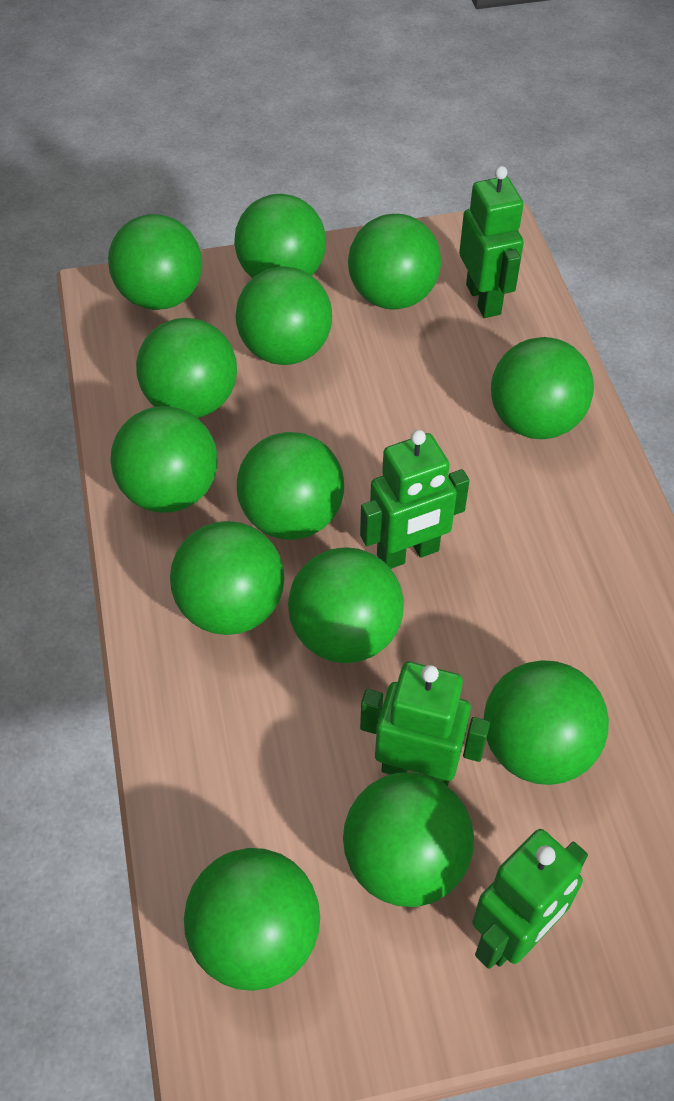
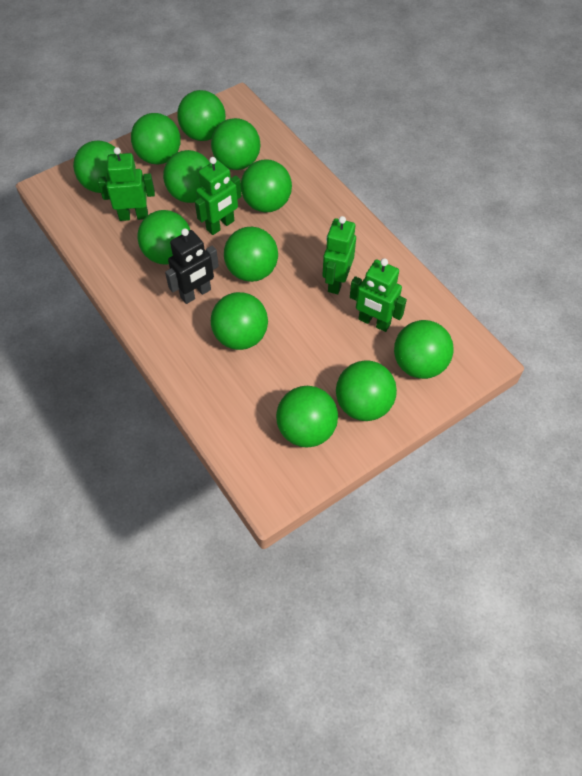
black robot: none = 0 -> [165,228,219,304] = 1
green ball: [108,214,202,310] [110,406,218,513] [136,318,237,418] [170,521,284,635] [184,848,320,991] [234,194,326,278] [235,266,332,365] [237,432,344,540] [288,547,404,663] [343,772,474,907] [348,214,441,309] [484,660,609,785] [491,337,594,439] = 13 -> [73,141,121,193] [131,113,181,164] [137,210,190,265] [163,150,210,203] [177,90,226,141] [211,118,260,170] [211,292,268,350] [224,227,278,282] [241,160,292,212] [276,386,338,447] [336,360,397,421] [394,320,454,379] = 12

